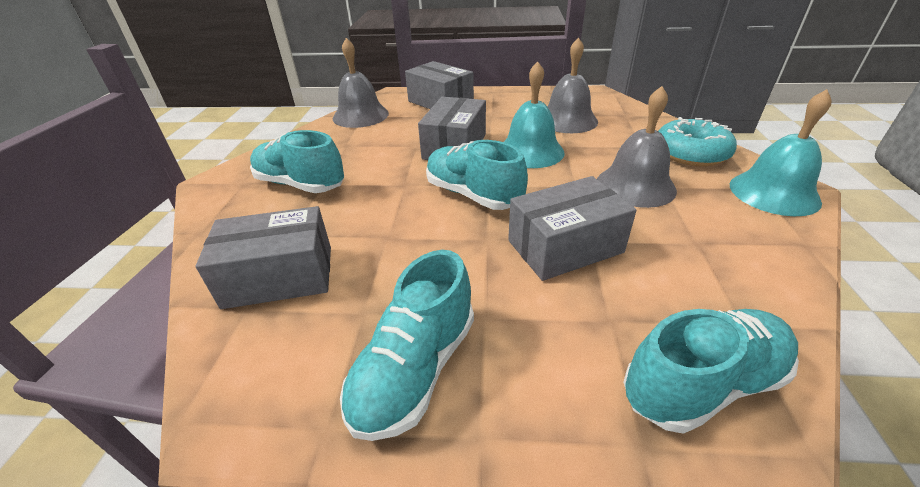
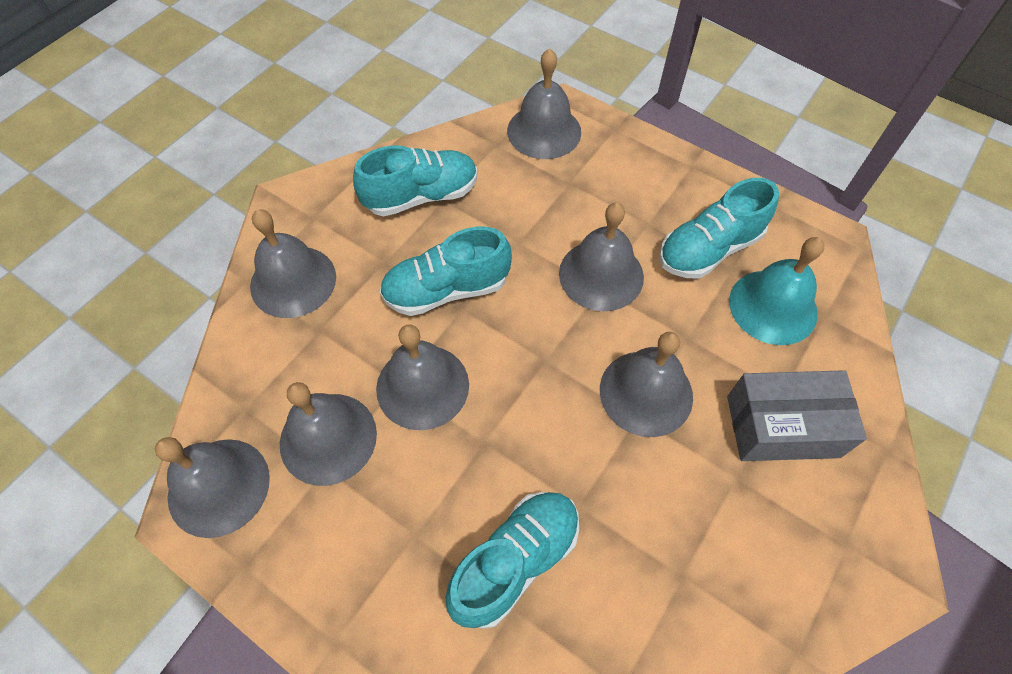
grey bell: [333,38,389,128] [548,38,598,133] [597,86,677,208] = 3 -> [155,437,270,538] [250,209,336,318] [280,382,377,486] [376,325,469,430] [507,48,581,159] [559,202,644,311] [600,332,693,437] = 7
grey box: [196,206,331,309] [405,61,474,109] [418,97,486,160] [508,176,637,281] = 4 -> [727,370,867,461] = 1
turquoise bell: [504,61,565,168] [730,89,832,216] = 2 -> [729,237,824,345] = 1
turquoise donut: [658,117,737,166] = 1 -> none = 0

